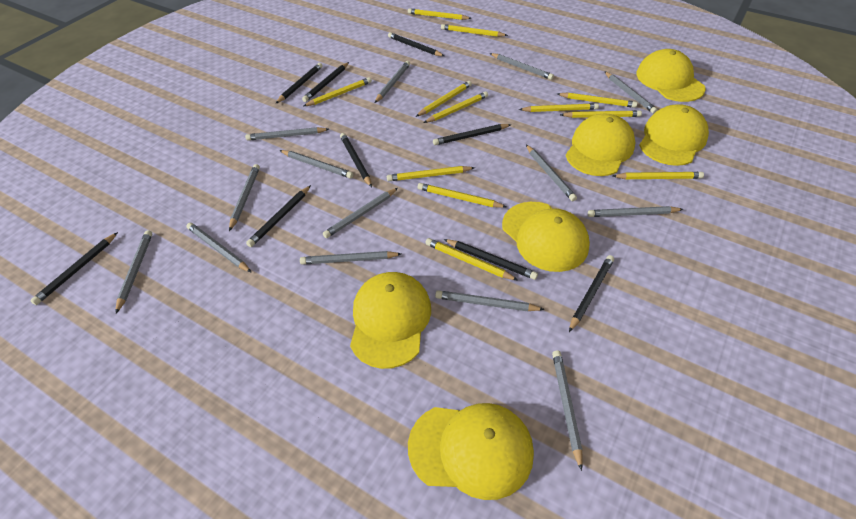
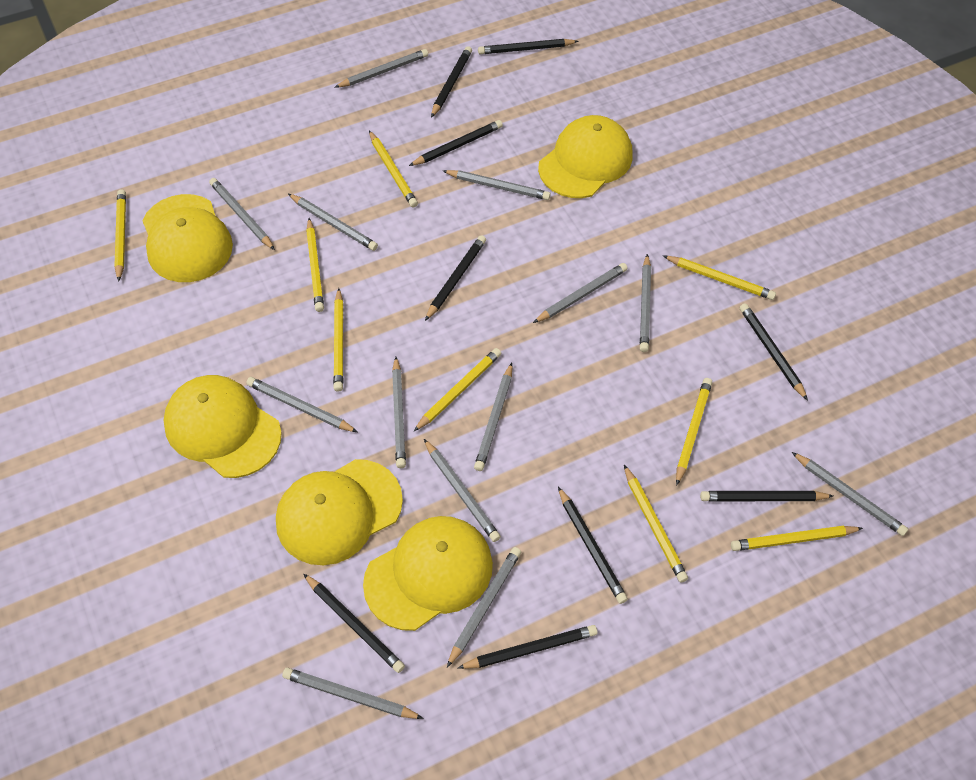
grey pencil: [116,230,152,313] [187,223,252,273] [229,164,260,231] [245,127,329,141] [279,150,353,179] [300,251,401,264] [323,188,398,238] [375,61,410,103] [435,290,545,311] [490,53,554,80] [526,145,577,201] [552,350,583,471] [588,206,683,217] [604,71,657,114] = 14 -> [209,178,275,250] [246,377,358,432] [282,668,424,719] [288,194,378,251] [334,49,428,88] [392,357,406,468] [424,439,501,542] [443,170,551,200] [447,547,521,667] [474,363,512,471] [533,263,628,323] [640,254,651,352] [792,452,908,536] = 13
yellow cap: [350,272,431,369] [408,403,534,500] [502,202,590,272] [566,114,635,176] [636,49,706,102] [639,104,709,166] = 6 -> [142,194,233,282] [163,375,282,478] [276,459,403,565] [363,516,493,631] [538,115,633,198] = 5
yellow pencil: [304,77,372,106] [387,166,475,181] [408,8,472,20] [416,81,472,117] [418,183,506,208] [424,92,488,123] [426,238,518,280] [441,24,508,37] [519,103,599,112] [557,92,638,108] [560,110,642,118] [613,172,704,179] = 12 -> [114,189,126,282] [306,218,324,312] [333,288,343,392] [369,131,418,207] [413,348,501,432] [624,465,688,582] [663,256,776,300] [676,378,712,486] [731,526,863,551] = 9

